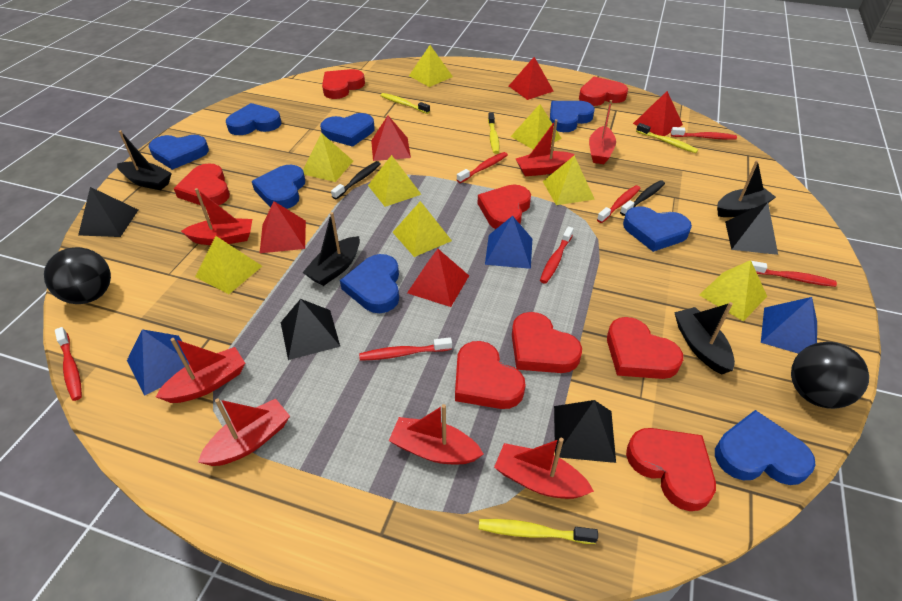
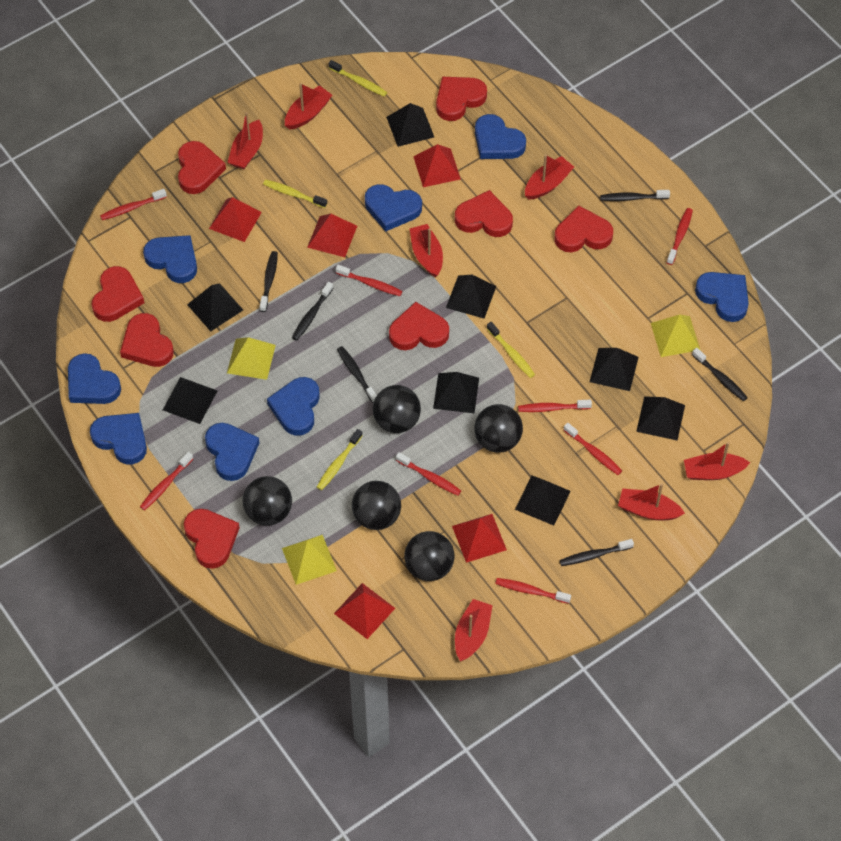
black ball: [44,247,111,304] [791,342,869,409] = 2 -> [243,476,292,526] [352,481,401,530] [373,385,421,433] [404,531,454,581] [474,404,523,453] = 5
black boat: [117,130,172,190] [302,212,360,286] [674,302,735,374] [717,160,776,217] = 4 -> none = 0
black pyramid: [78,187,138,237] [281,299,340,360] [554,400,616,463] [725,202,778,255] = 4 -> [163,377,217,424] [187,283,243,331] [386,103,434,147] [433,372,479,413] [446,275,496,318] [515,476,571,525] [590,348,639,391] [636,396,685,441] = 8
black toothbrush: [331,161,381,199] [620,180,665,216] = 2 -> [259,251,278,312] [292,282,333,341] [337,346,377,403] [559,539,634,566] [600,190,670,201] [692,348,748,401] = 6
blue pyramid: [127,329,189,396] [485,216,532,269] [761,297,817,354] = 3 -> none = 0
red toothbrush: [55,327,82,401] [359,337,452,361] [457,152,508,183] [540,227,574,284] [597,185,641,223] [671,127,737,140] [751,261,837,287] = 7 -> [100,189,167,220] [140,452,193,511] [336,265,402,296] [396,452,461,496] [495,578,571,604] [518,400,592,412] [564,423,622,475] [667,208,693,265] = 8
yellow pyramid: [195,236,262,294] [303,133,353,182] [368,155,422,207] [392,201,452,257] [409,45,453,87] [510,104,562,150] [543,155,595,205] [699,260,767,321] = 8 -> [227,337,276,380] [282,535,337,585] [651,315,700,357] = 3

